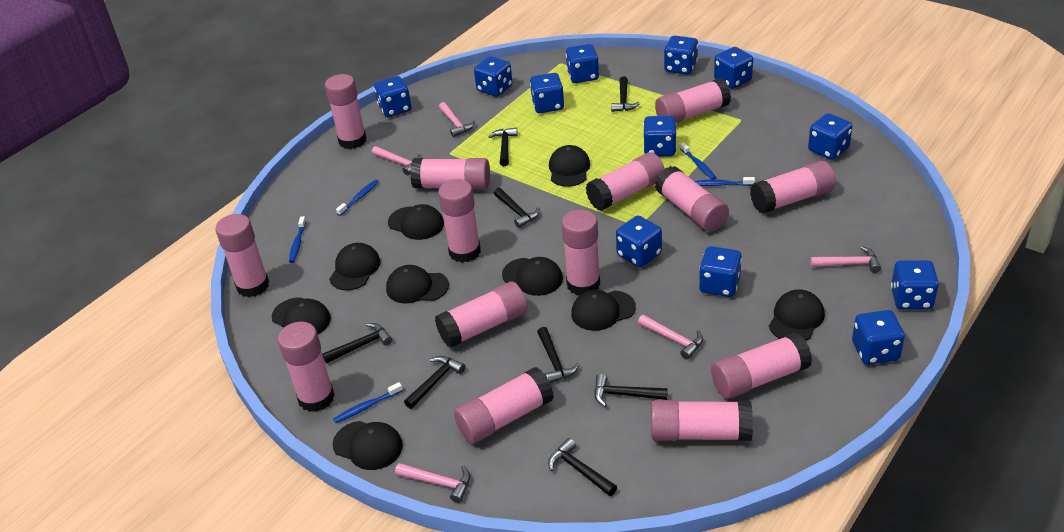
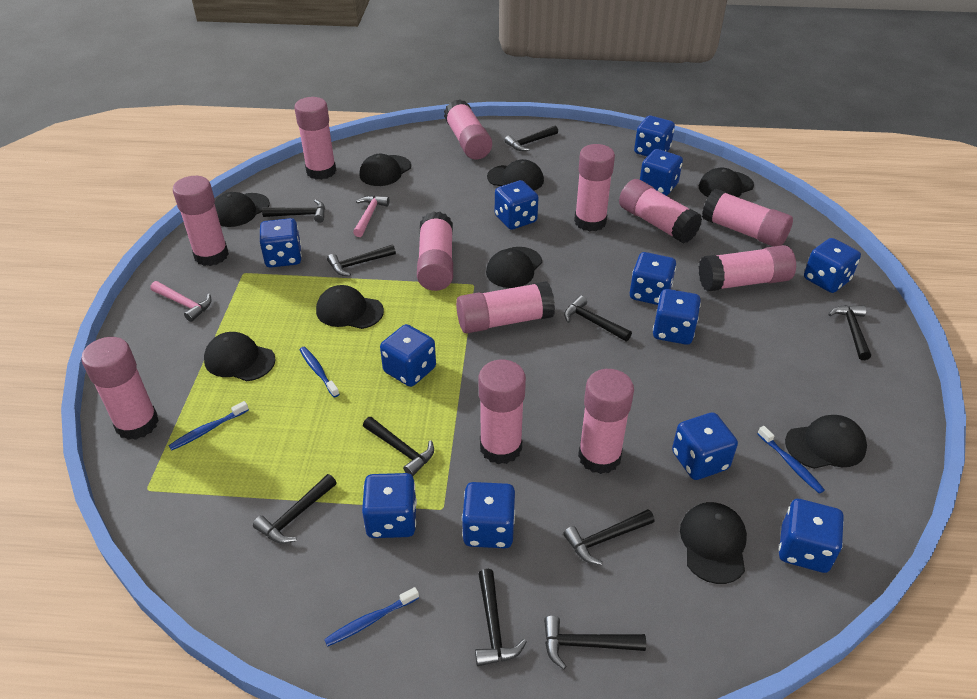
black hammer: [322,323,392,363] [404,356,465,409] [488,127,518,166] [494,188,540,228] [537,327,580,383] [548,438,617,496] [594,374,668,407] [611,76,640,112] = 8 -> [253,474,337,544] [262,199,325,223] [327,245,396,276] [363,417,434,476] [475,569,527,666] [504,126,558,151] [544,616,646,669] [563,509,655,565] [564,295,632,341] [828,305,871,360] = 10
blue toothbrush: [289,216,306,263] [333,382,403,423] [336,180,379,216] [680,142,716,180] [695,177,755,186] = 5 -> [168,401,249,450] [299,347,339,397] [324,587,419,647] [757,426,825,494] = 4
pink glue stick: [215,214,269,297] [278,322,335,412] [325,74,366,149] [410,158,490,189] [435,282,527,348] [438,179,481,263] [454,367,554,444] [561,209,600,295] [586,152,665,211] [651,400,753,441] [655,78,731,123] [655,166,729,232] [711,333,812,399] [750,161,836,214] = 14 -> [81,337,159,440] [173,176,229,266] [295,97,336,180] [417,211,453,291] [444,99,492,159] [456,281,555,333] [479,360,526,464] [574,144,615,232] [578,369,634,474] [619,179,702,244] [699,245,796,292] [702,189,793,247] = 12
pink hammer: [372,146,422,175] [395,463,470,503] [439,102,475,137] [638,315,703,360] [810,246,881,273] = 5 -> [151,281,212,322] [353,195,390,237] = 2

